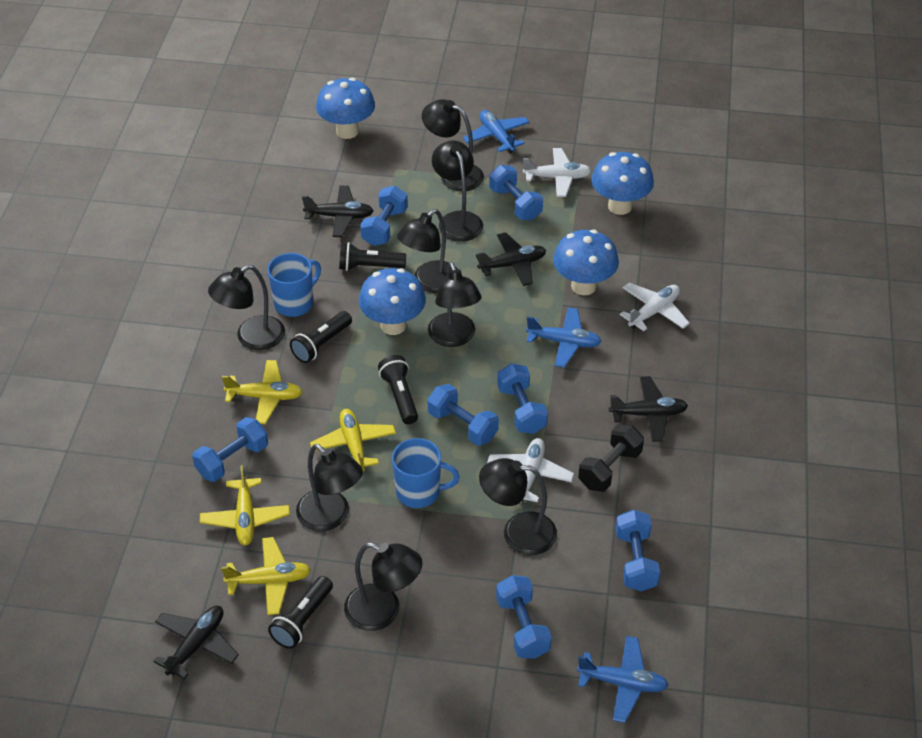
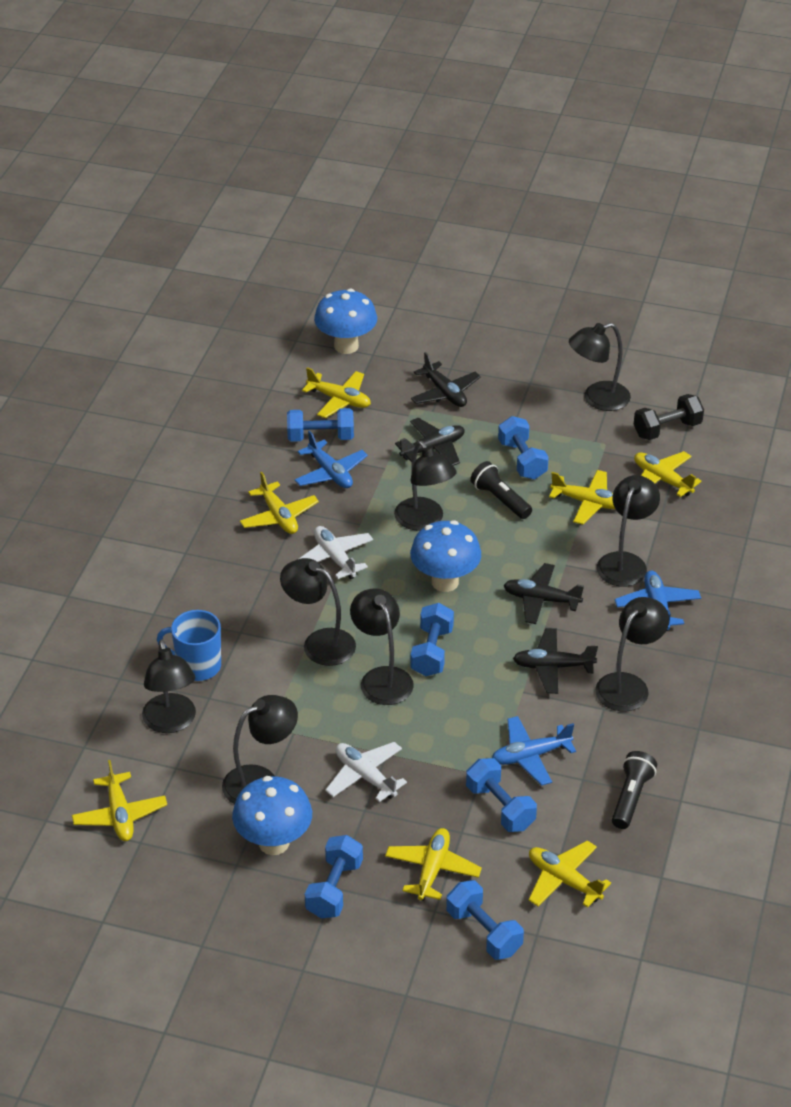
black flashlight: [268,576,333,649] [290,311,352,363] [339,242,406,271] [378,355,418,424] = 4 -> [470,461,532,519] [612,751,657,829] = 2
blue dumbbell: [192,417,268,482] [360,186,408,246] [428,384,499,446] [489,165,543,220] [496,575,552,659] [497,363,548,434] [616,510,660,592] = 7 -> [287,408,354,442] [305,835,363,919] [410,603,454,676] [446,880,524,960] [466,758,537,832] [498,416,549,479] = 6
blue mug: [267,253,321,317] [392,438,460,508] = 2 -> [157,610,221,681] = 1
blue mushroom: [316,78,375,139] [359,268,426,335] [553,230,619,295] [591,152,654,215] = 4 -> [232,776,312,855] [314,289,377,354] [410,520,481,592] = 3
white plane: [487,438,574,503] [523,148,591,197] [620,283,690,331] = 3 -> [299,526,373,579] [325,742,407,802] = 2
yellow plane: [200,465,290,545] [221,537,311,615] [222,360,302,424] [310,409,396,471] = 4 -> [72,760,167,841] [240,472,319,534] [302,367,371,418] [385,828,482,901] [528,841,611,908] [549,470,615,525] [634,451,701,497] = 7

